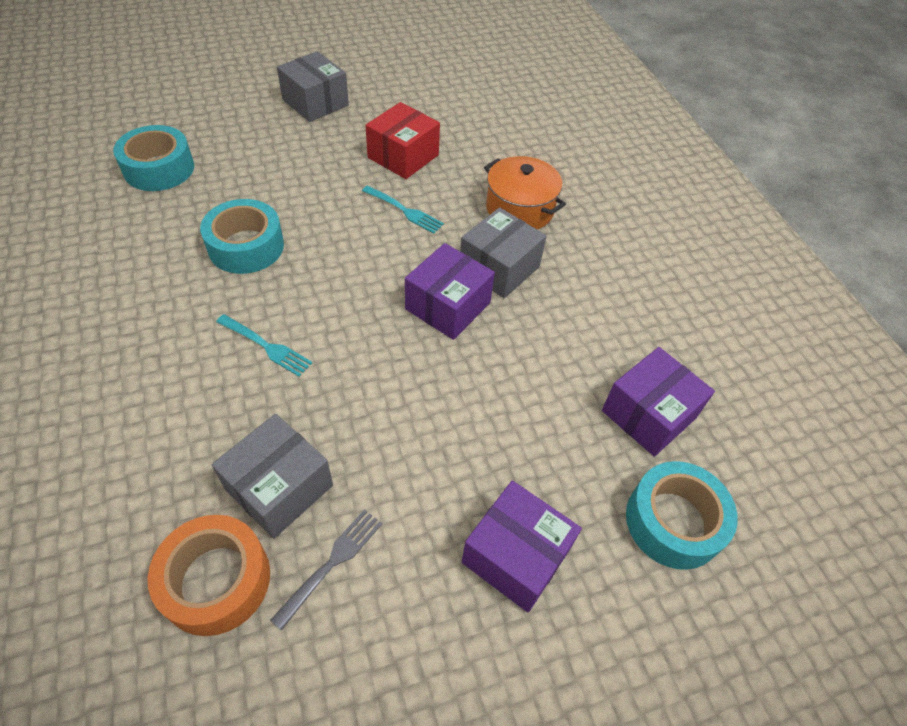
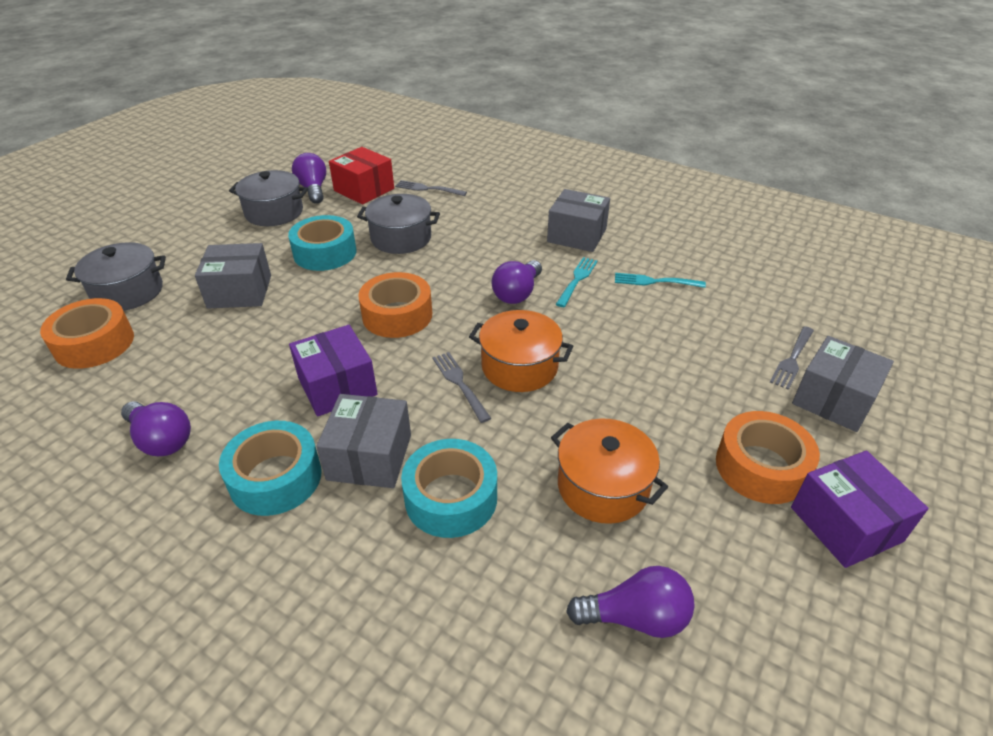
grey box: [211,414,333,539] [277,51,349,122] [460,207,547,298] = 3 -> [195,243,271,309] [316,394,411,488] [547,189,610,252] [792,336,894,432] = 4
grey fork: [270,509,382,631] = 1 -> [395,180,467,196] [432,352,491,423] [770,326,814,390] = 3
grey pot: none = 0 -> [66,242,166,311] [229,170,308,226] [357,194,440,254] = 3
orange pot: [484,156,566,229] = 1 -> [469,310,573,392] [551,418,668,524] = 2
orange tape: [148,515,270,636] = 1 -> [40,298,134,369] [358,272,432,338] [716,411,820,504] = 3
purple box: [405,243,495,340] [462,481,582,613] [602,347,715,457] = 3 -> [289,325,377,417] [791,451,929,568] = 2
purple light bulb: none = 0 -> [121,401,191,456] [292,153,326,204] [492,260,542,304] [566,566,695,638] = 4

